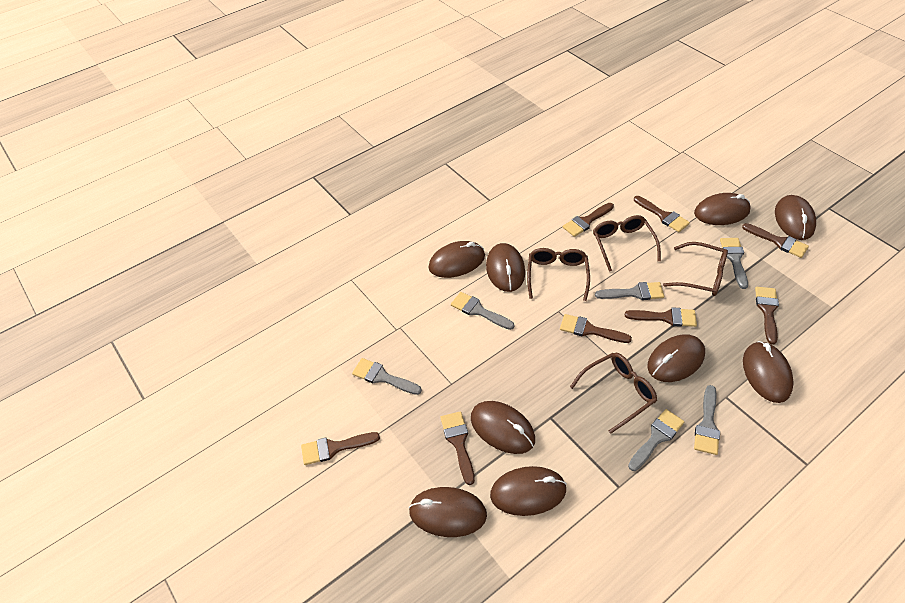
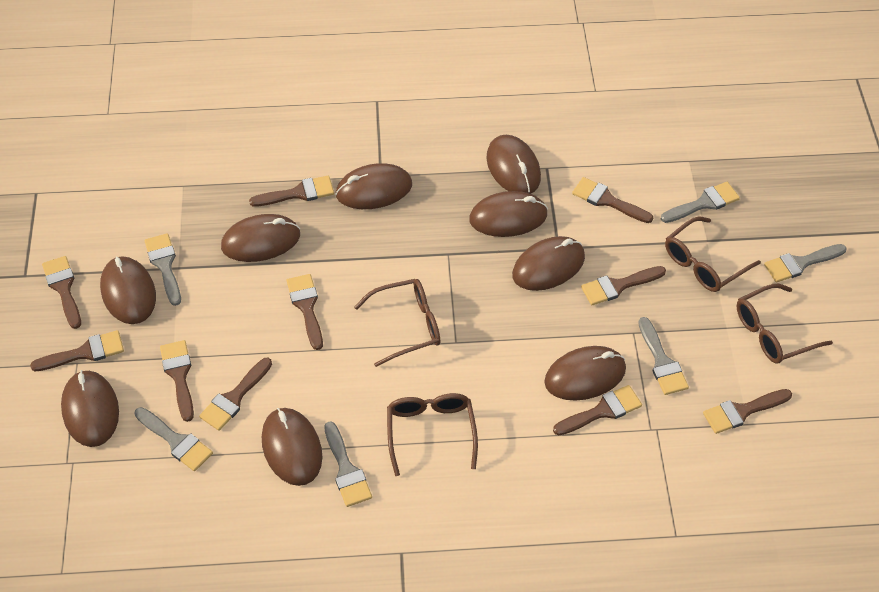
brown brush: [301,432,380,465] [440,411,475,485] [560,314,632,343] [563,203,614,237] [625,307,697,327] [634,196,690,232] [742,223,809,258] [755,287,779,344] = 8 -> [30,330,124,371] [42,256,81,329] [160,340,194,422] [199,358,272,431] [249,176,334,207] [287,274,323,350] [553,385,642,436] [572,177,653,223] [581,266,666,305] [703,389,792,434] = 10

